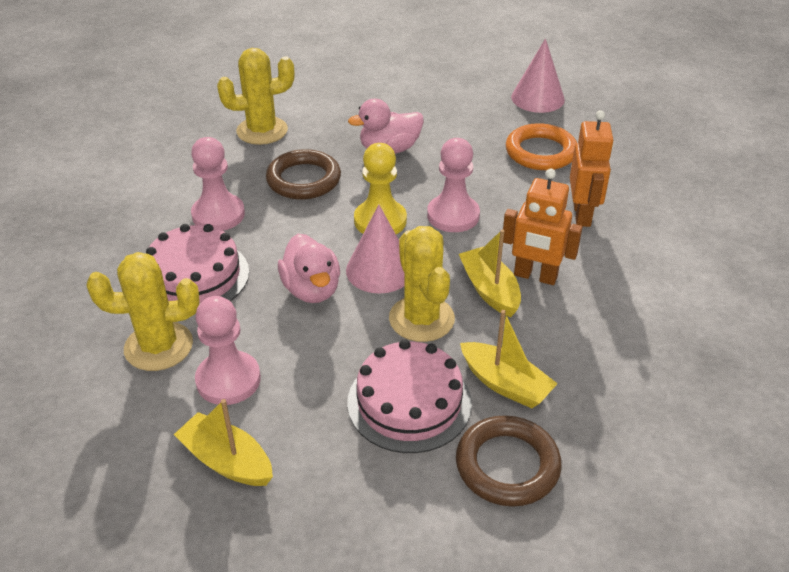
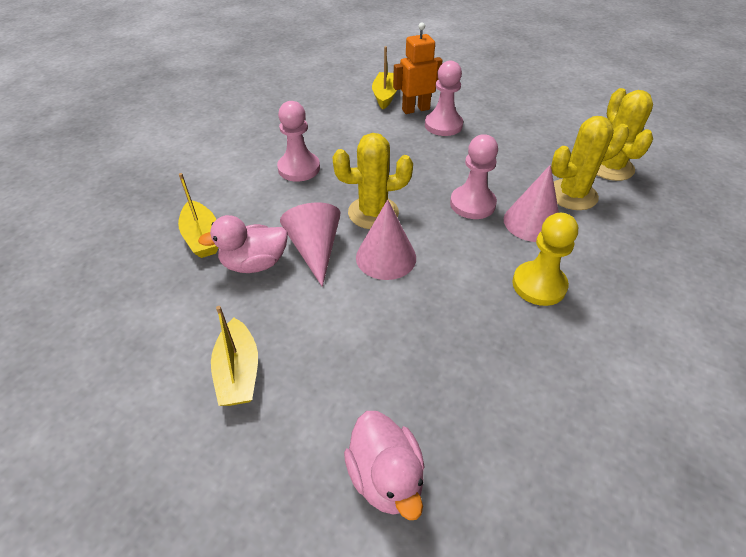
brown ring: [266,149,341,200] [456,415,562,507] = 2 -> none = 0
orange ring: [506,123,577,170] = 1 -> none = 0
orange robot: [503,169,582,285] [570,110,614,227] = 2 -> [393,23,443,114] = 1
pink cake: [146,224,249,305] [347,339,472,453] = 2 -> none = 0
pink cone: [346,204,404,293] [511,39,565,113] = 2 -> [280,203,340,287] [356,199,416,280] [504,165,559,242] = 3

